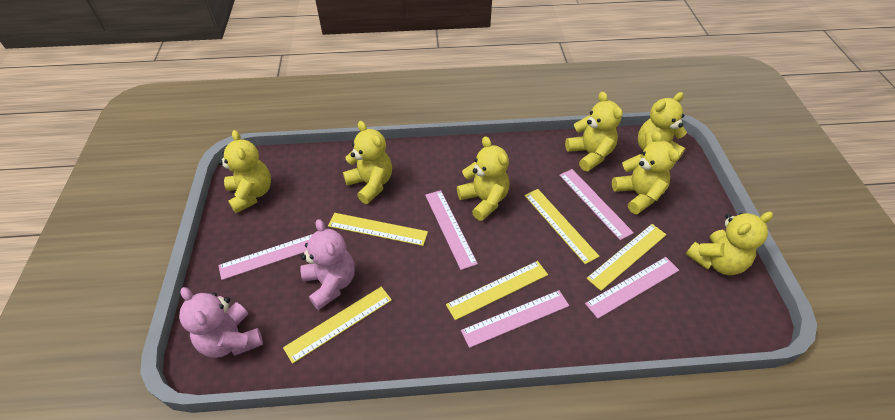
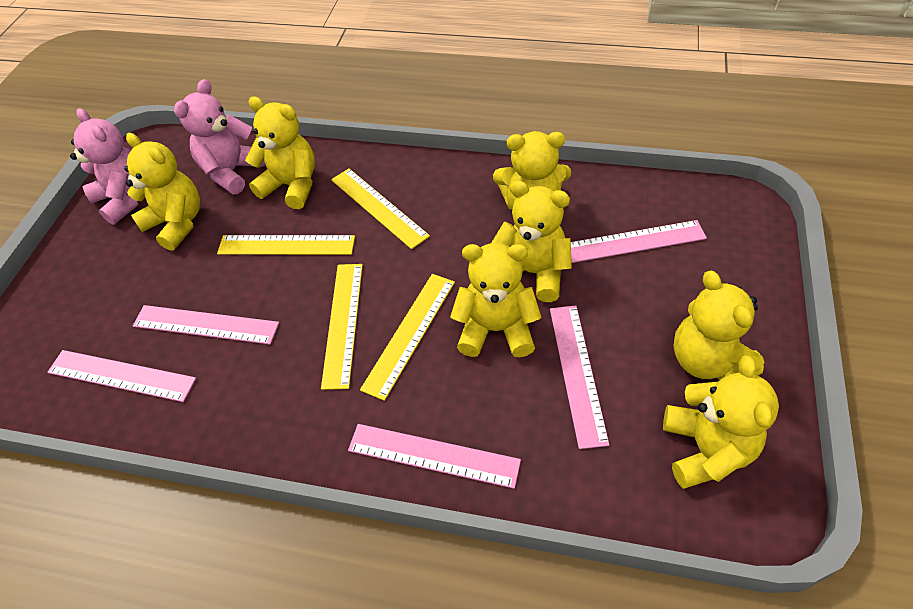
yellow ruler: [283,287,392,364] [328,213,428,246] [446,261,548,320] [525,189,599,264] [586,224,667,291] = 5 -> [217,235,355,255] [321,264,363,390] [331,169,430,249] [360,274,455,401] = 4

